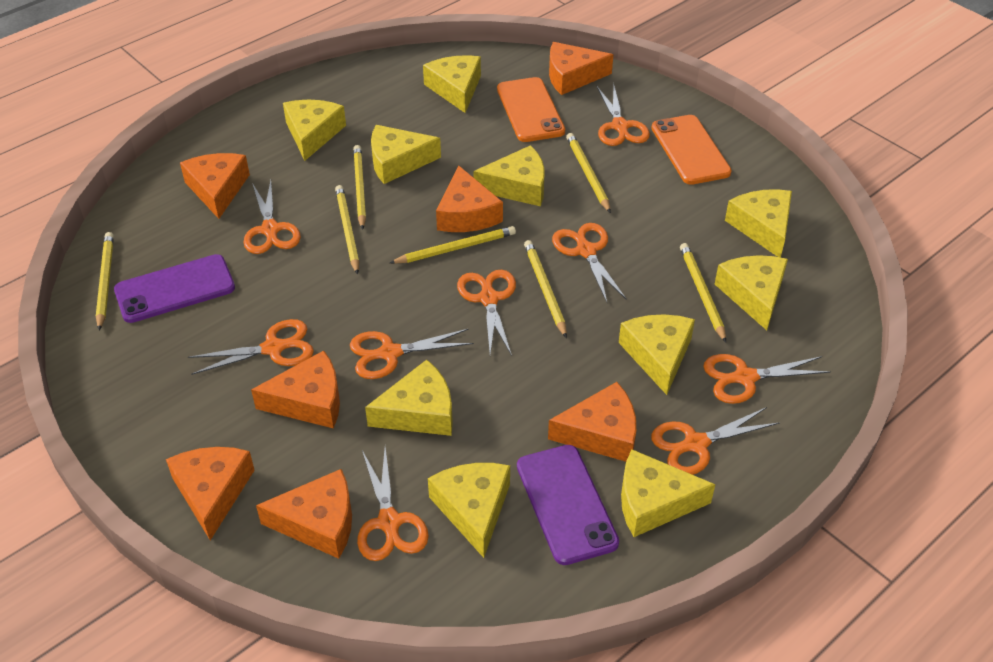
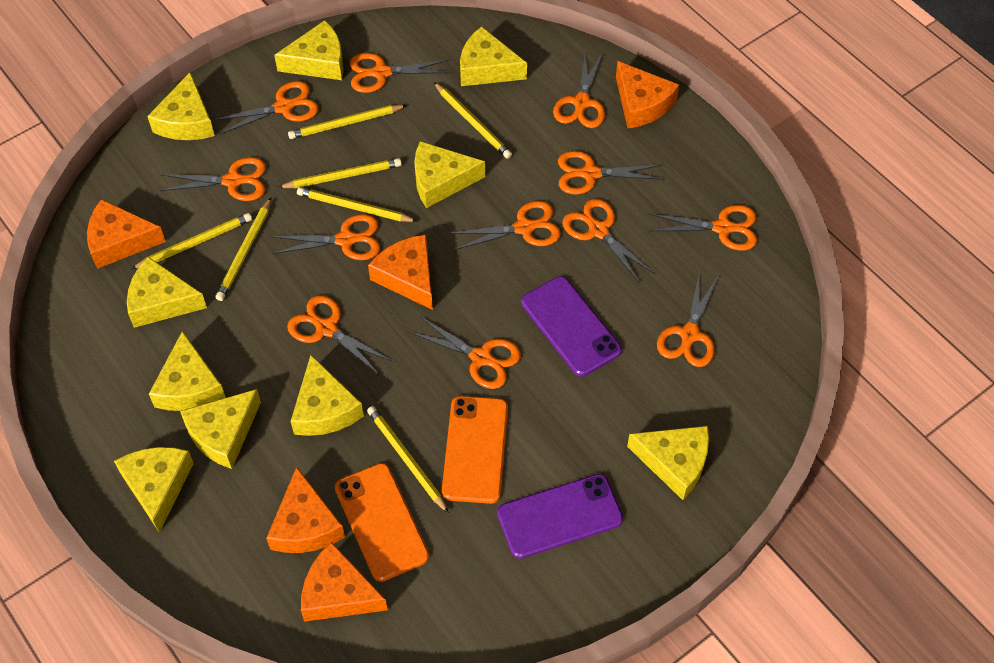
orange cheese: [166,447,255,540] [180,153,250,219] [251,351,340,429] [256,469,352,559] [436,166,503,232] [548,382,636,462] [549,42,614,95] = 7 -> [87,199,166,269] [266,467,345,553] [301,542,388,622] [368,235,433,310] [616,61,679,128] = 5
orange scissors: [188,319,314,375] [243,180,301,254] [350,329,474,379] [357,447,429,561] [457,270,516,356] [552,223,627,302] [596,84,650,146] [651,407,780,475] [703,354,831,404] = 9 -> [159,157,266,201] [214,81,319,135] [271,214,380,260] [287,295,393,374] [350,53,451,93] [409,316,521,389] [450,201,561,250] [553,49,605,128] [558,151,664,195] [562,198,655,283] [649,205,757,251] [657,271,719,367] = 12

